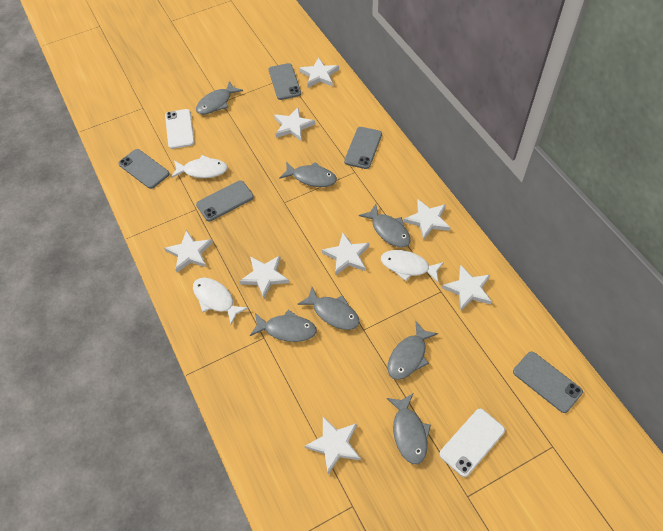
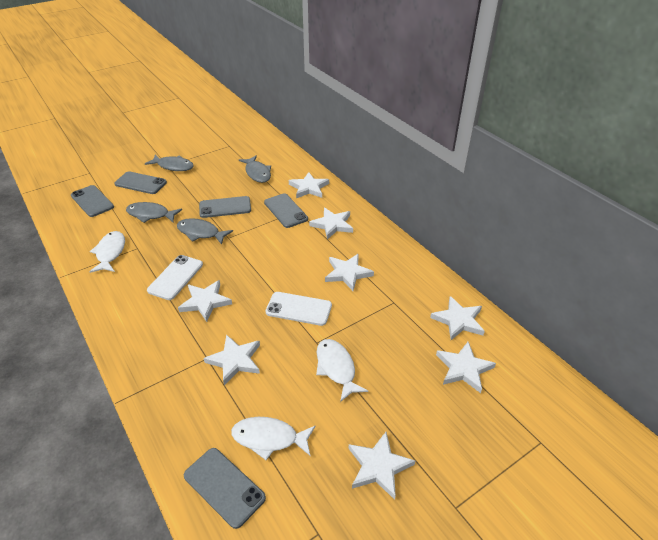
grey fish: [196,81,243,114] [250,310,317,342] [279,162,337,187] [297,287,360,330] [359,204,411,247] [387,322,438,380] [387,394,431,464] = 7 -> [126,202,182,223] [145,154,194,171] [177,218,233,245] [239,155,271,183] = 4

